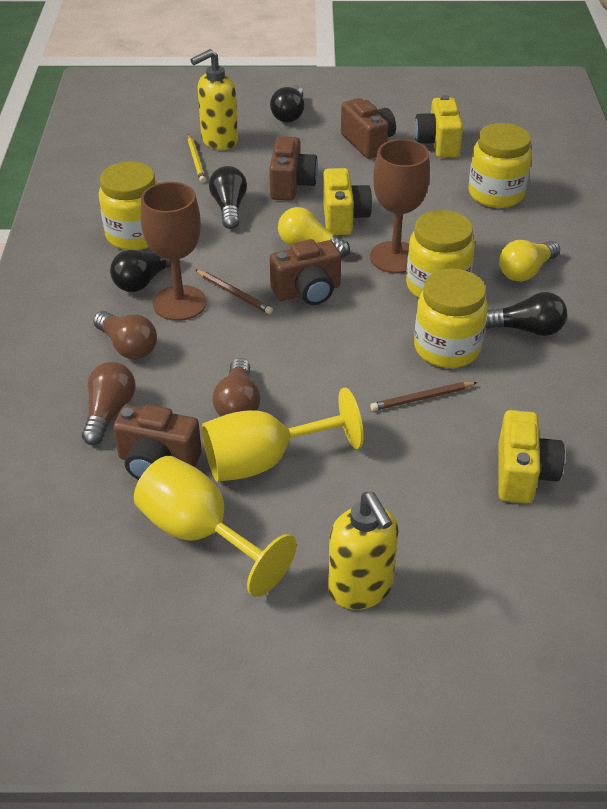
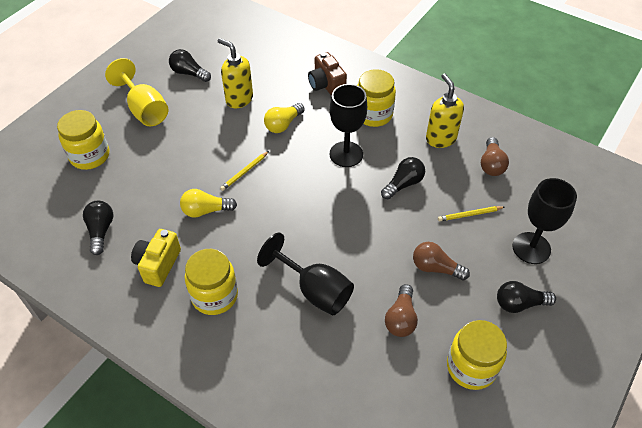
black goblet: none = 0 -> [257,233,354,316] [330,84,367,167] [513,178,577,264] = 3
brown camera: [113,404,202,480] [269,136,318,201] [270,239,341,305] [341,98,396,159] = 4 -> [308,52,347,96] = 1
brown goblet: [141,182,207,321] [370,139,430,273] = 2 -> none = 0
brown pencil: [196,270,273,314] [370,382,478,411] = 2 -> none = 0
yellow camera: [323,168,372,235] [414,95,463,158] [499,410,565,503] = 3 -> [131,229,181,287] = 1
yellow goblet: [134,456,297,597] [202,388,364,482] = 2 -> [105,58,168,126] = 1
yellow pencil: [188,134,206,183] = 1 -> [220,151,269,191] [438,206,504,221] = 2

